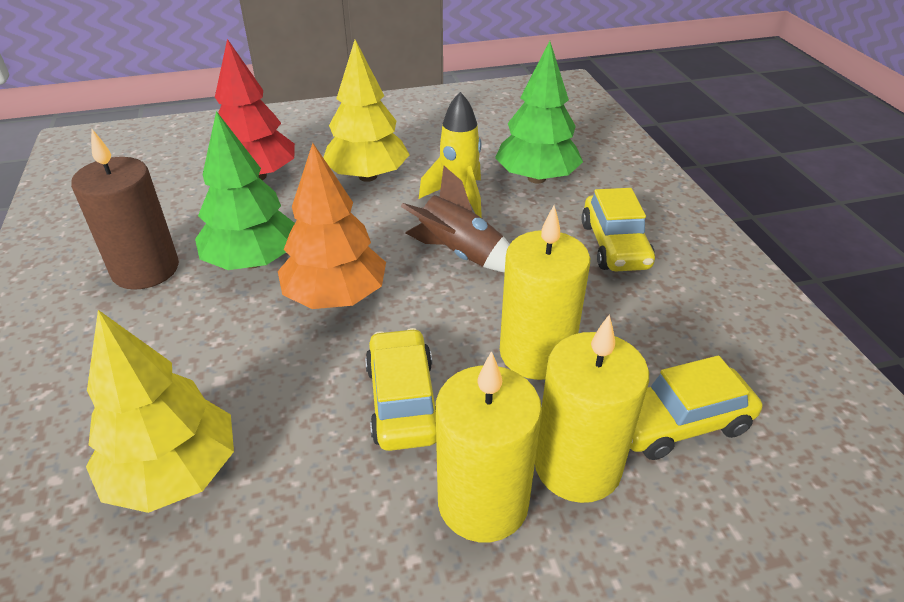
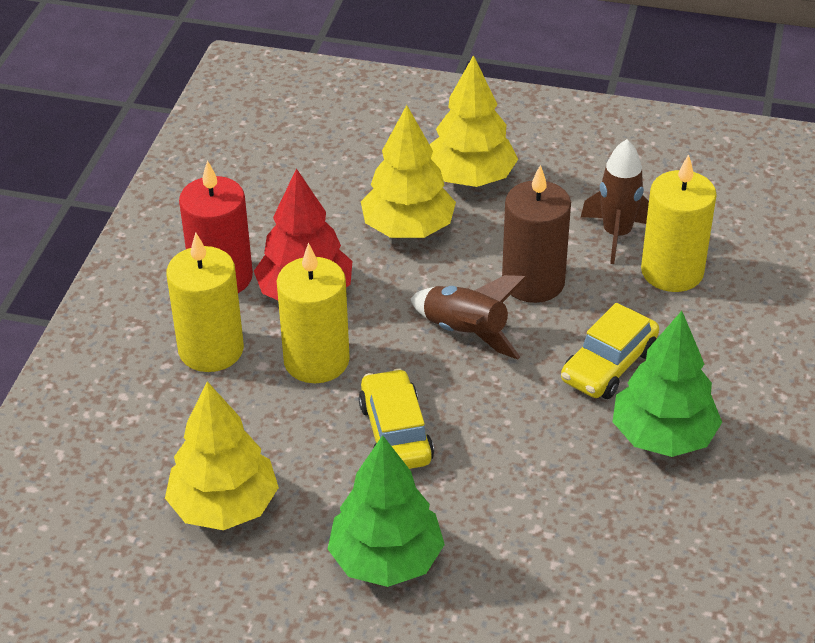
brown rocket: [400,166,510,273] = 1 -> [410,275,527,359] [581,139,649,264] = 2
orange tree: [278,143,386,309] = 1 -> none = 0
red candle: none = 0 -> [179,160,253,293] = 1
yellow car: [365,328,436,451] [582,188,655,271] [630,355,762,460] = 3 -> [359,369,434,469] [561,303,659,399] = 2
yellow rocket: [419,92,482,218] = 1 -> none = 0
yellow tree: [86,310,234,513] [323,40,410,182] = 2 -> [165,381,279,530] [361,105,456,238] [429,55,518,187] = 3

